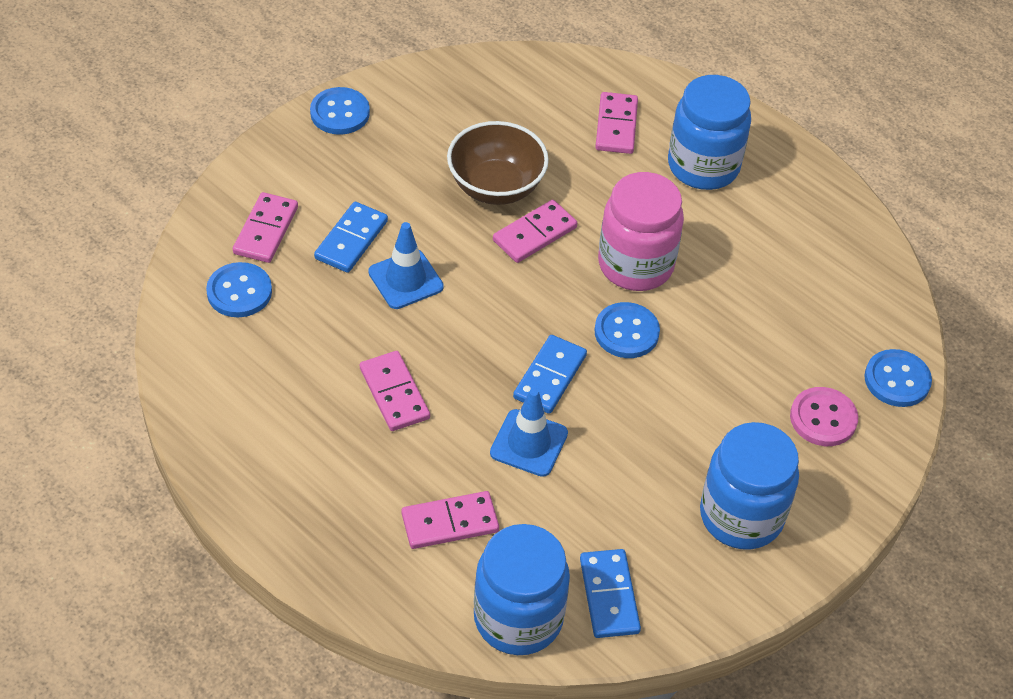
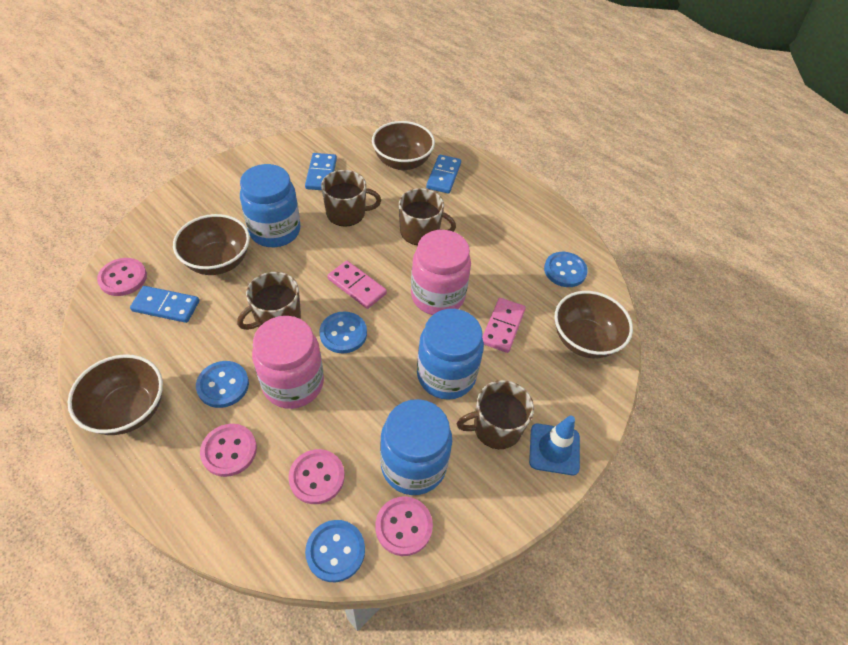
blue traffic cone: [368,222,444,309] [490,388,568,477] = 2 -> [529,415,580,475] = 1
brown bowl: [447,121,549,205] = 1 -> [68,354,163,435] [173,214,250,275] [372,121,435,170] [554,291,633,358] = 4
brown mug: none = 0 -> [237,272,301,330] [321,170,381,227] [399,188,456,245] [457,380,534,449] = 4
pink button: [790,387,858,446] = 1 -> [97,258,147,296] [200,424,257,477] [288,449,345,504] [376,497,433,556] = 4
pink domino: [233,192,298,263] [360,351,430,431] [402,491,499,549] [493,200,577,263] [595,92,638,154] = 5 -> [327,261,387,309] [482,298,526,353] = 2
pink jar: [598,172,684,291] = 1 -> [252,316,324,409] [411,230,471,315] = 2

